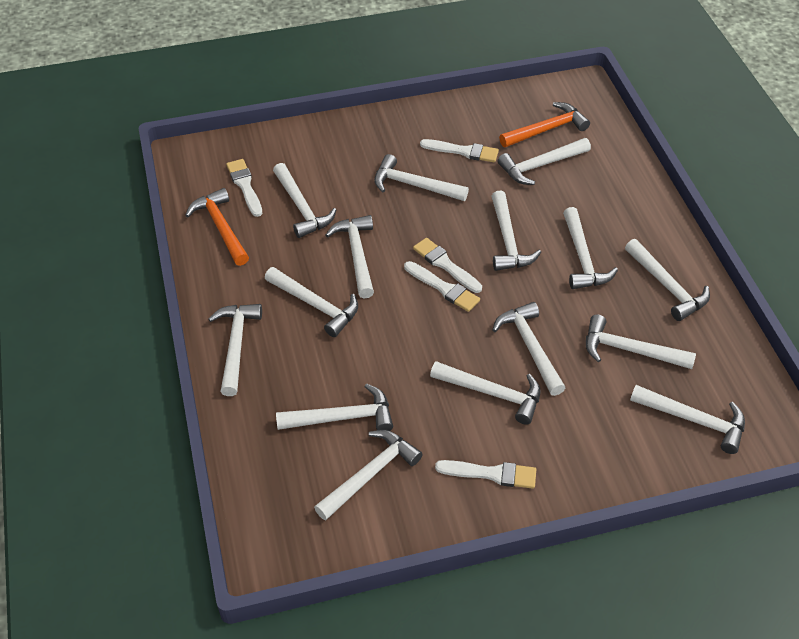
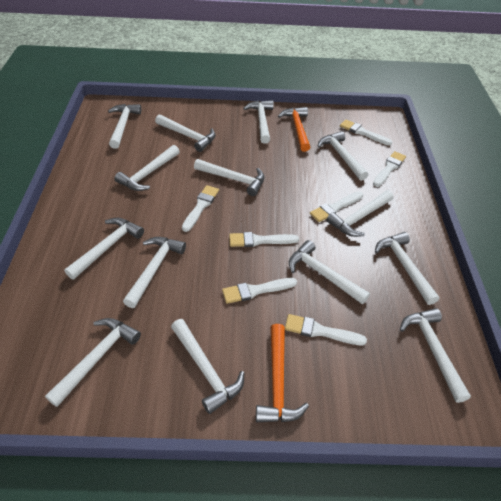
white brush: [226,159,262,217] [404,261,480,312] [413,238,482,293] [420,139,499,162] [435,460,536,489] = 5 -> [182,185,219,232] [222,278,297,304] [229,232,299,247] [285,314,367,345] [310,191,363,222] [340,120,392,146] [373,151,406,187] = 7
white hammer: [208,304,262,396] [265,267,358,337] [273,163,336,238] [276,384,393,431] [314,430,422,520] [326,215,374,298] [374,154,469,201] [430,361,541,425] [491,191,541,271] [492,302,565,396] [498,138,591,185] [563,207,618,289] [586,314,696,369] [625,239,710,321] [630,385,745,454] = 15 -> [45,318,141,407] [64,218,144,280] [108,104,141,149] [114,145,180,191] [123,237,186,308] [155,115,216,152] [171,319,244,414] [194,159,265,196] [243,100,274,144] [289,240,370,304] [317,131,368,181] [326,190,393,237] [375,232,439,305] [400,308,471,403] = 14

